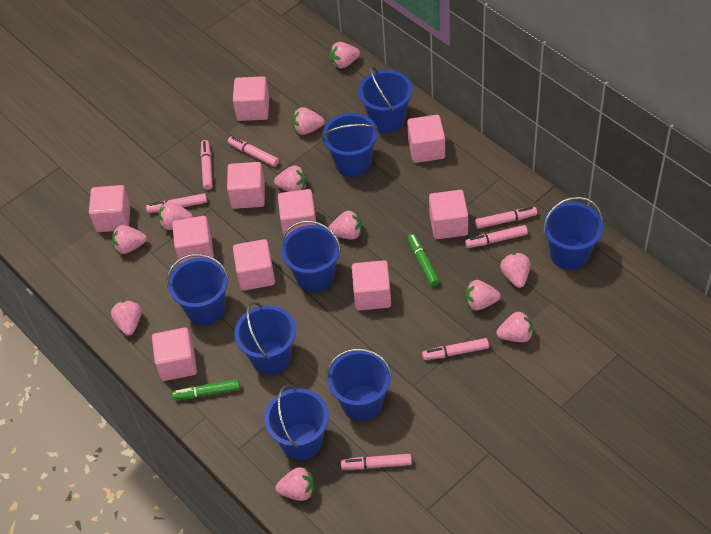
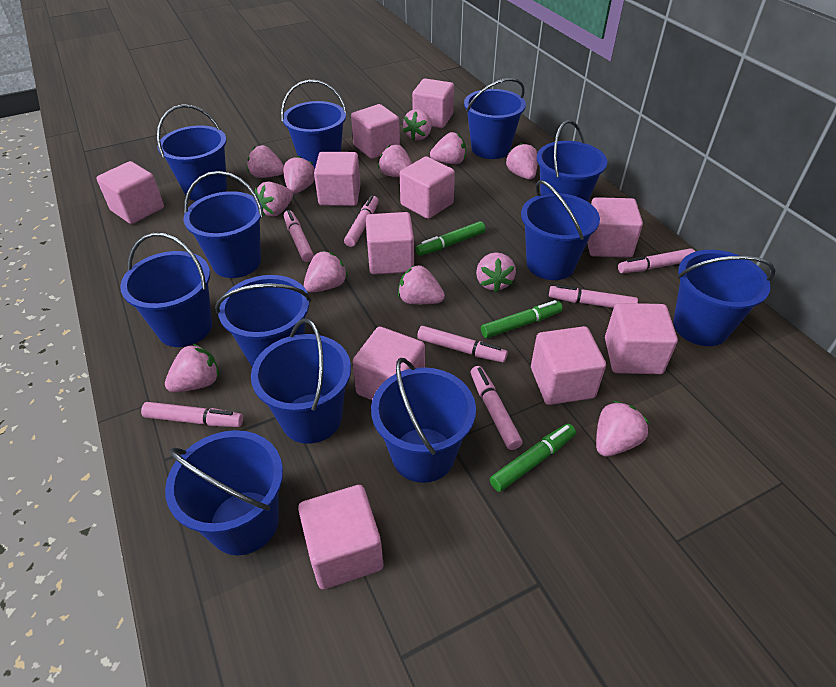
blue bucket: [167,254,229,325] [234,302,296,375] [264,384,329,460] [281,220,341,292] [321,113,379,177] [326,348,392,421] [358,66,412,133] [543,197,603,270] = 8 -> [120,232,212,347] [157,104,227,201] [165,430,283,555] [184,171,263,278] [215,275,311,367] [251,318,351,444] [281,80,347,169] [371,358,476,483] [464,78,526,159] [521,180,600,280] [537,120,607,202] [673,250,775,346] = 12
green marker: [172,379,240,400] [407,234,440,286] = 2 -> [415,221,486,256] [481,300,563,338] [490,424,576,492] = 3
pink cube: [89,185,130,232] [152,328,197,381] [172,216,214,264] [227,162,265,209] [233,76,269,121] [233,239,275,291] [278,189,317,238] [352,260,391,310] [407,115,445,163] [429,190,468,239] = 10 -> [96,161,164,224] [298,485,383,589] [314,152,361,206] [351,104,400,159] [352,326,425,400] [366,212,414,275] [400,156,455,219] [412,78,454,128] [531,326,606,405] [587,197,643,257] [605,303,678,374] = 11
pink strawberry: [111,301,141,336] [112,225,147,254] [158,201,193,230] [274,165,307,192] [275,467,314,501] [292,107,324,135] [328,210,362,239] [330,42,360,69] [465,280,501,311] [496,311,533,342] [500,253,530,288] = 11 -> [165,344,219,392] [247,145,284,178] [255,182,293,217] [283,156,315,194] [304,251,348,293] [378,145,412,177] [398,265,445,305] [403,109,432,141] [430,132,466,164] [476,252,516,293] [506,143,538,180] [596,400,650,457] = 12

